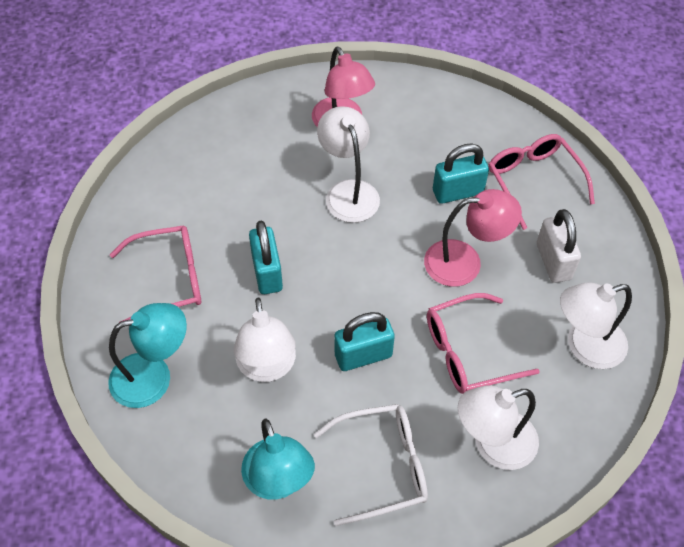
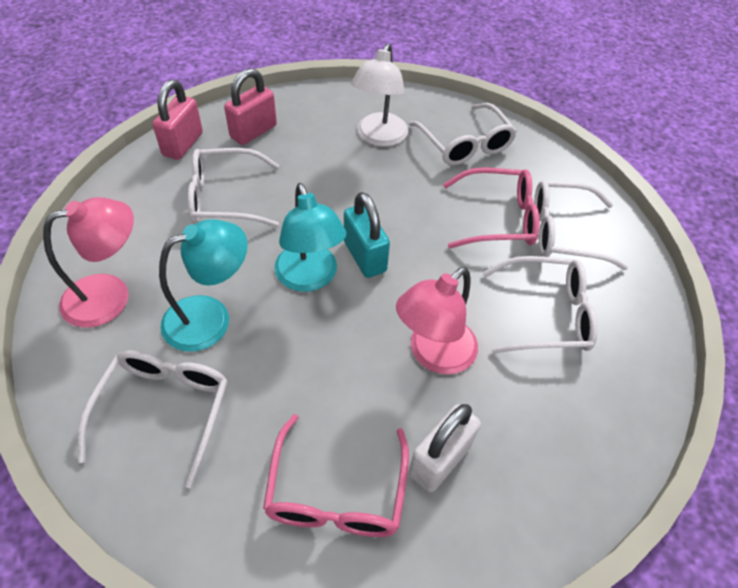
pink glasses: [110,225,201,323] [427,293,540,394] [488,134,595,230] = 3 -> [263,414,409,537] [443,168,540,248] = 2
pink padlock: none = 0 -> [152,79,203,160] [224,68,277,145] = 2
turquoise padlock: [249,220,283,294] [335,312,395,371] [433,143,489,204] = 3 -> [344,192,390,278] = 1
white glasses: [314,404,428,526] = 1 -> [78,350,228,488] [188,148,279,227] [409,103,517,166] [483,256,598,354] [534,181,628,270] = 5
white lamp: [234,298,296,382] [317,106,380,223] [458,385,539,470] [560,282,632,369] = 4 -> [351,43,408,147] = 1

